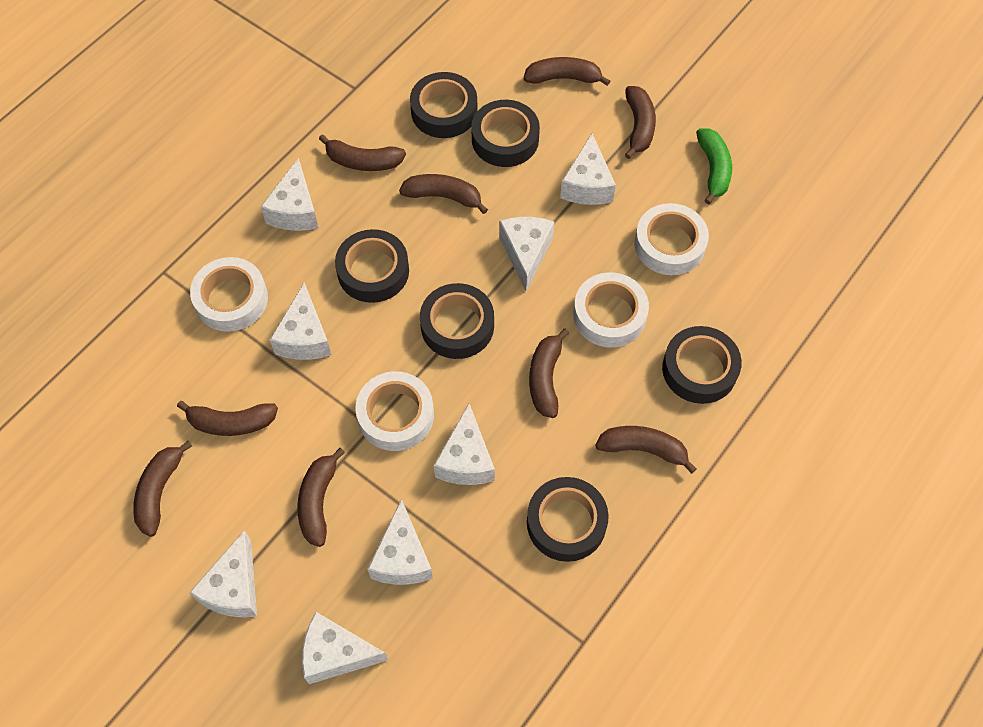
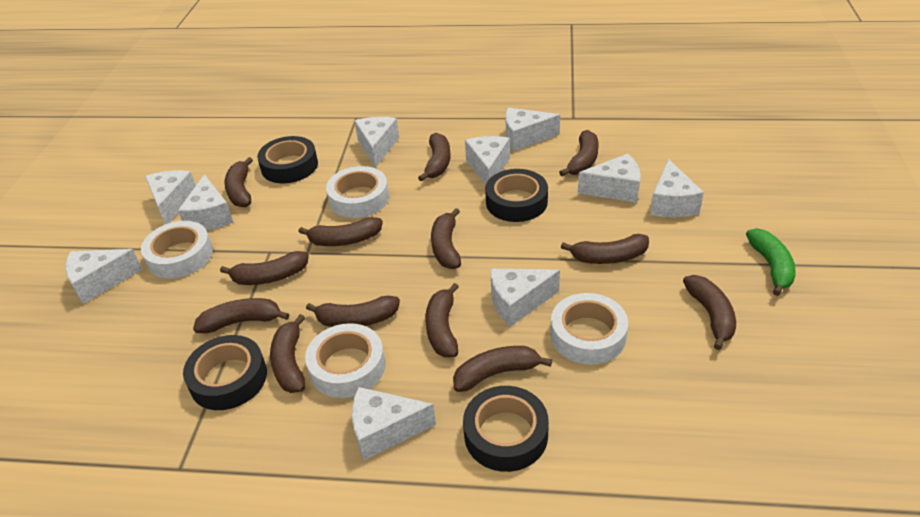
black tape: [335,229,409,303] [410,72,477,138] [420,283,494,359] [471,100,540,167] [527,477,609,562] [662,326,742,404] = 6 -> [183,335,267,410] [257,136,318,183] [463,386,549,472] [485,169,548,222] = 4
brown banana: [133,441,192,537] [177,401,278,436] [297,448,345,547] [319,134,406,171] [399,174,488,214] [523,57,610,86] [529,329,569,418] [595,426,697,474] [625,86,656,159] = 9 -> [193,298,289,333] [220,251,309,285] [224,157,253,207] [270,314,305,393] [299,217,383,246] [306,296,400,327] [418,133,450,182] [425,283,459,357] [431,208,461,269] [453,346,552,392] [559,130,599,176] [561,234,649,264] [683,275,736,350] = 13
white cheese: [189,530,257,617] [261,158,319,231] [270,282,331,360] [302,612,388,684] [367,499,433,585] [434,404,495,485] [499,217,554,291] [560,133,616,205] = 8 -> [65,249,143,304] [145,170,196,224] [178,174,234,230] [352,387,436,460] [354,117,399,168] [465,136,510,185] [490,269,560,327] [506,108,560,152] [578,154,641,203] [650,159,704,218] = 10

